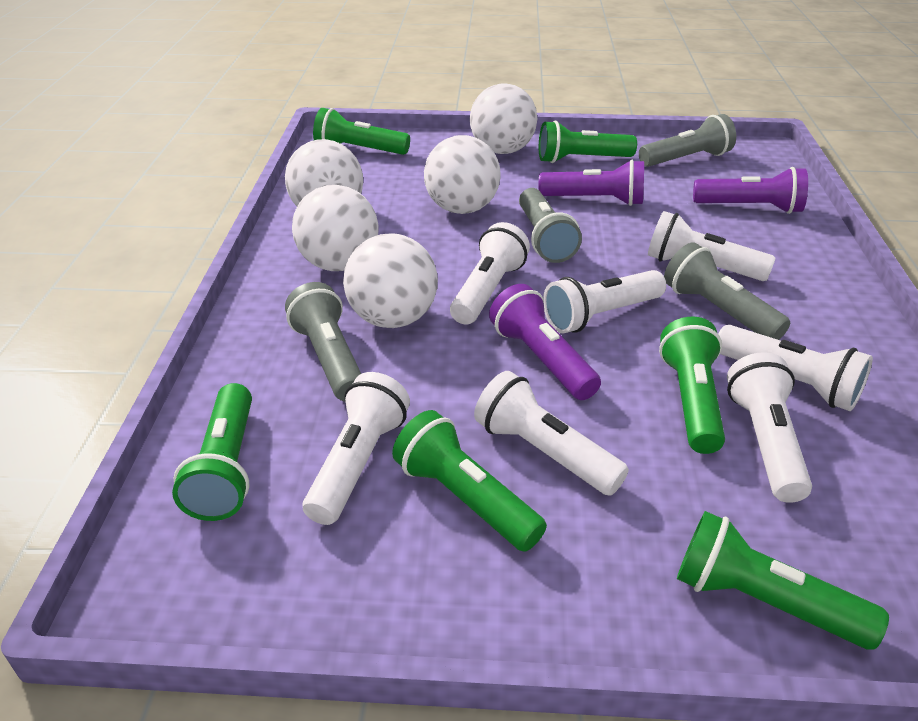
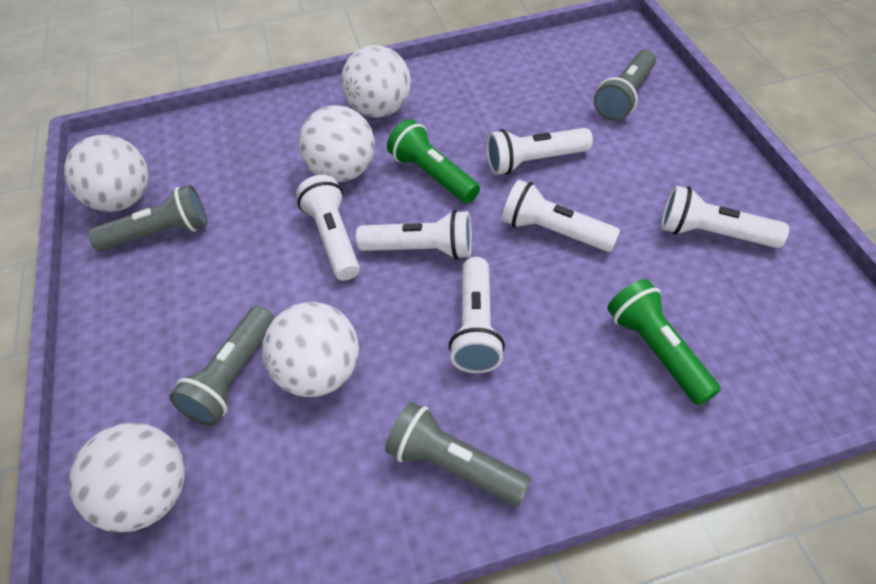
green flashlight: [172,383,252,521] [313,108,410,155] [392,410,547,552] [539,120,637,163] [659,317,725,454] [677,511,889,650] = 6 -> [387,119,480,203] [607,279,721,405] = 2
purple flashlight: [489,284,601,400] [539,160,644,206] [693,167,808,214] = 3 -> none = 0
white flashlight: [303,372,410,525] [450,222,530,325] [474,371,629,496] [543,270,666,333] [648,211,776,281] [718,325,873,411] [727,352,812,503] = 7 -> [296,175,360,281] [356,210,472,260] [449,257,505,373] [486,128,593,175] [502,180,620,252] [661,185,789,248] = 6

